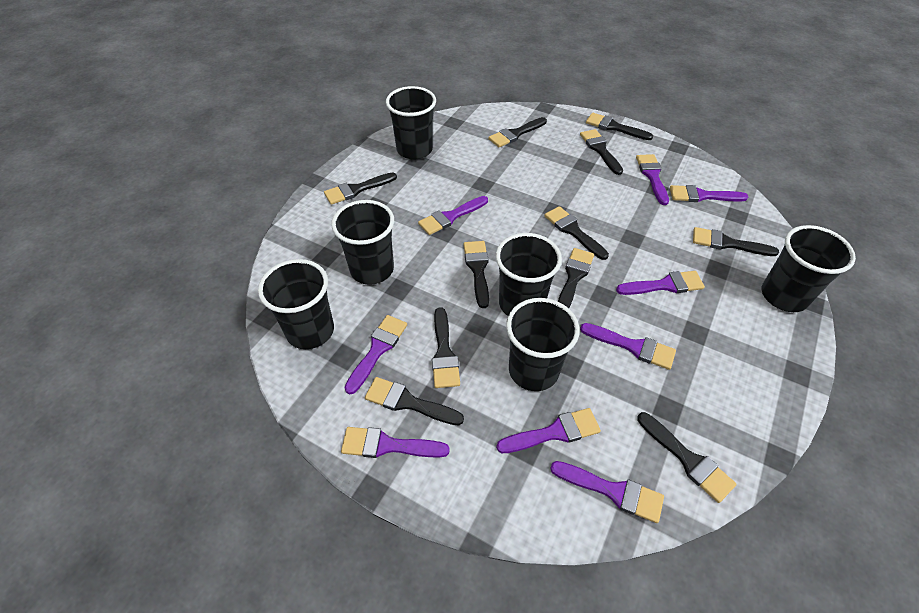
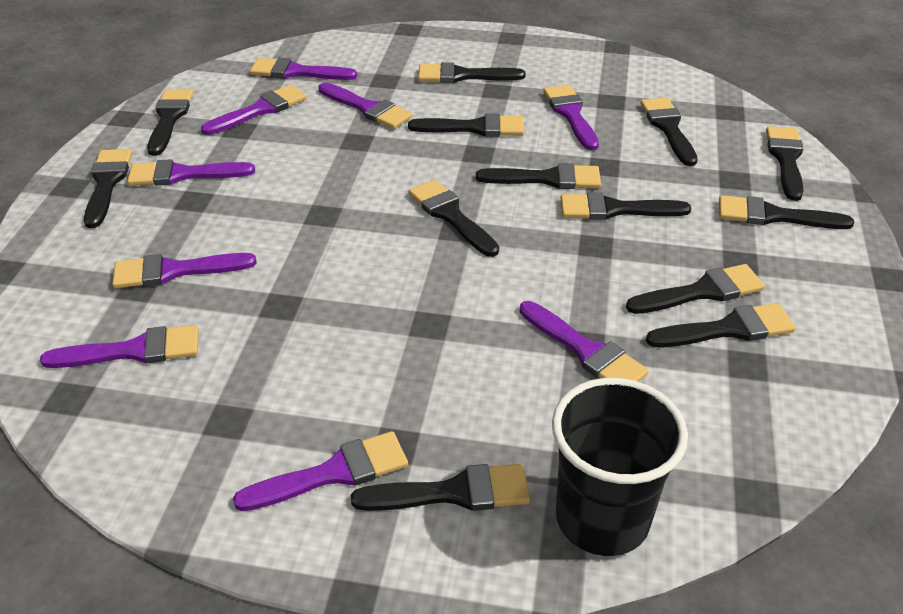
black brush: [324,172,397,205] [365,377,464,425] [432,307,460,388] [464,241,489,308] [488,117,547,147] [544,206,609,260] [558,248,594,308] [580,129,623,175] [586,113,653,140] [637,412,737,503] [693,227,779,256] = 11 -> [84,149,132,228] [147,89,193,156] [351,464,530,511] [408,114,524,137] [408,180,499,257] [418,62,525,83] [476,163,601,189] [560,192,691,220] [626,264,765,314] [640,98,698,166] [646,303,796,348] [719,195,854,229] [766,126,804,201] = 13
black cup: [258,259,334,349] [331,200,394,285] [386,86,436,160] [496,233,562,316] [506,298,580,391] [761,225,856,312] = 6 -> [552,378,688,556] = 1

